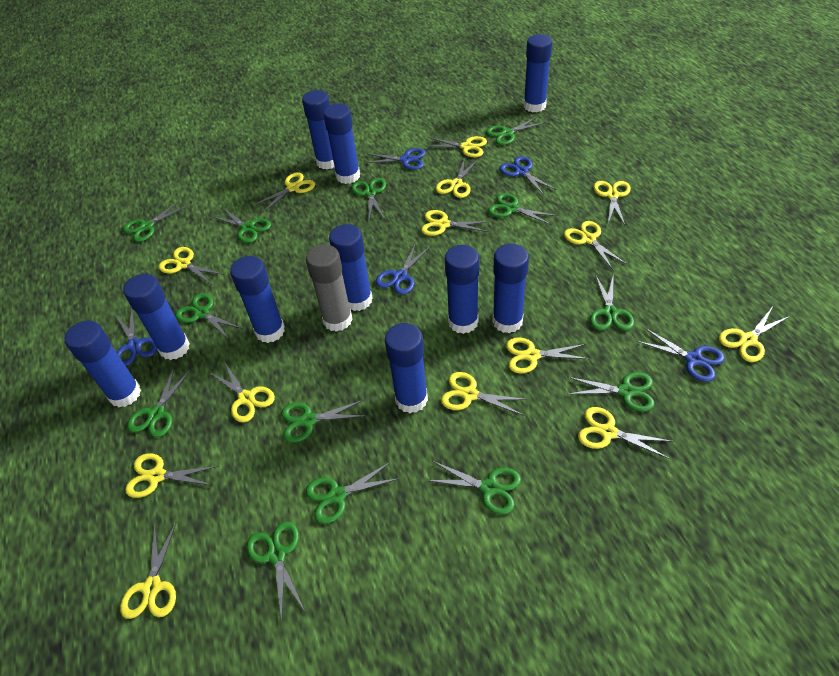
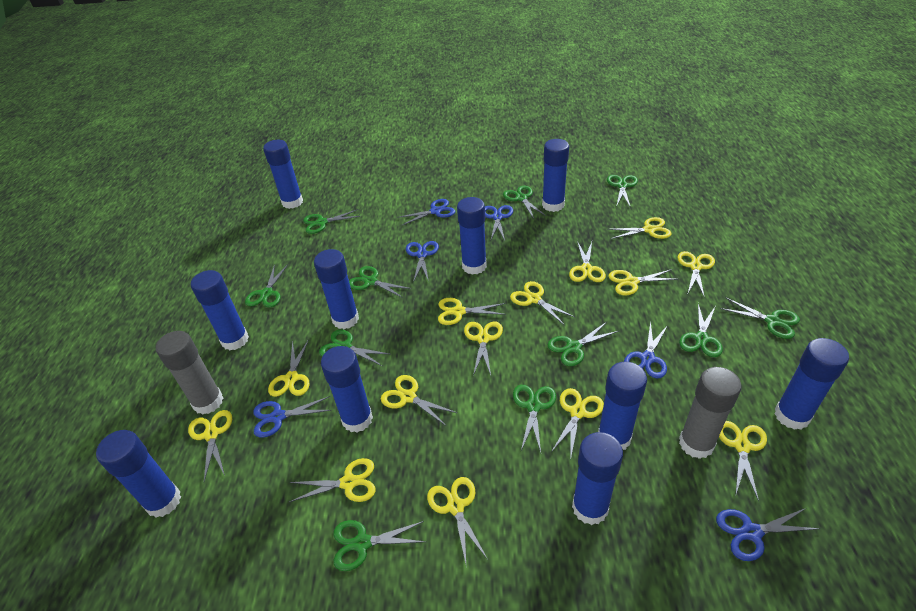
blue scissors: [116,309,157,366] [366,148,426,170] [376,243,430,295] [499,156,556,195] [637,328,725,382] = 5 -> [253,396,332,438] [397,199,455,225] [406,241,439,282] [485,205,513,241] [624,321,668,379] [716,508,821,561] = 6
green scissors: [123,200,188,242] [127,368,191,438] [175,293,243,339] [211,207,271,243] [246,521,305,622] [281,400,365,443] [306,462,398,524] [351,178,386,219] [426,461,521,515] [486,116,546,145] [488,193,558,225] [568,372,655,412] [590,273,634,330] = 13 -> [245,264,288,307] [303,209,360,234] [319,329,389,366] [333,520,426,571] [349,266,411,298] [503,186,546,219] [513,385,556,452] [547,322,619,366] [607,175,638,208] [679,304,723,357] [720,297,800,339] = 11
grey glue stick: [306,244,353,332] = 1 -> [156,331,223,415] [679,367,742,459] = 2

